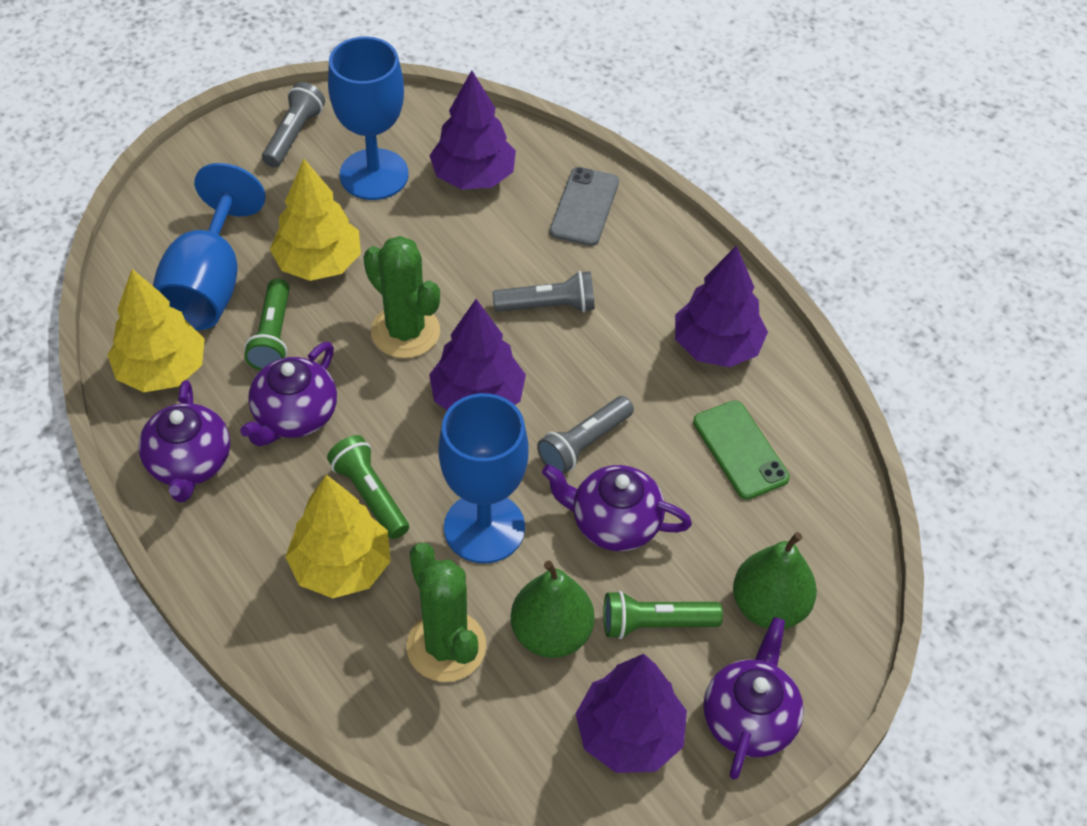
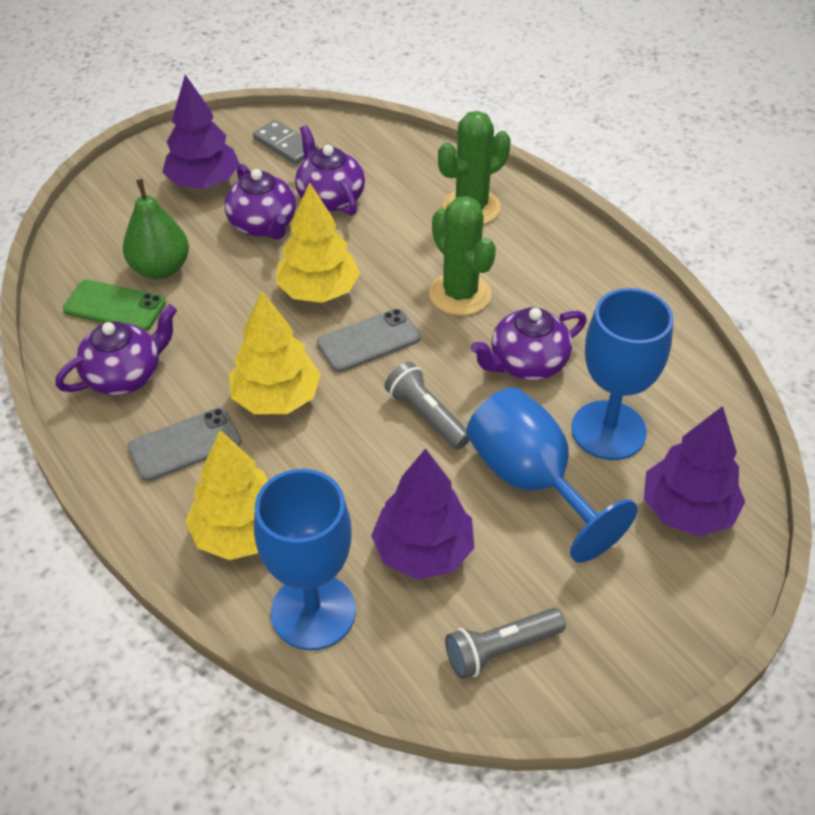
green flashlight: [244,278,289,371] [327,435,409,539] [603,591,723,639] = 3 -> none = 0
green pear: [511,561,595,658] [733,532,817,629] = 2 -> [123,179,189,279] = 1
grey domino: none = 0 -> [253,120,318,165] = 1
grey flashlight: [262,82,325,167] [492,271,595,312] [537,396,634,474] = 3 -> [384,362,470,450] [445,608,566,679] = 2
grey phone: [550,167,619,246] = 1 -> [128,408,242,481] [317,309,421,372] = 2
purple tree: [429,70,516,190] [429,299,526,410] [575,654,687,773] [675,245,768,367] = 4 -> [162,75,240,189] [371,448,474,579] [644,406,745,536] = 3

